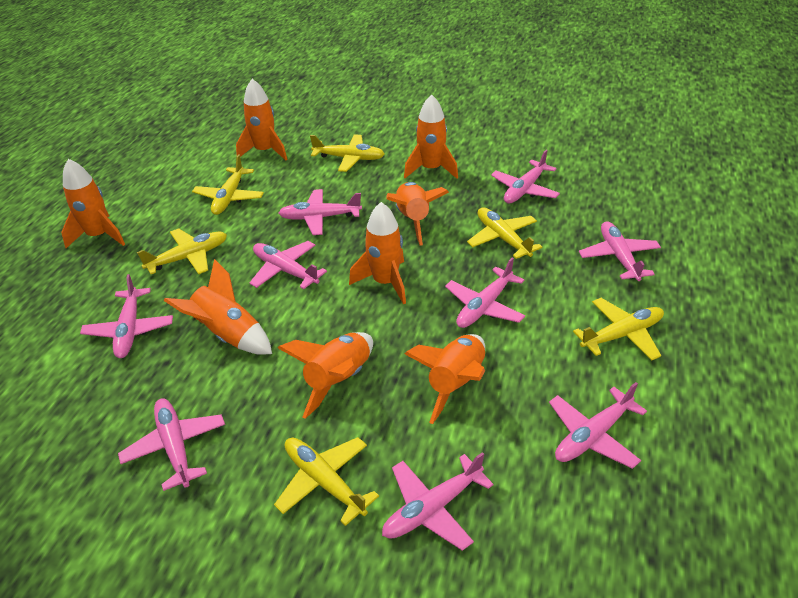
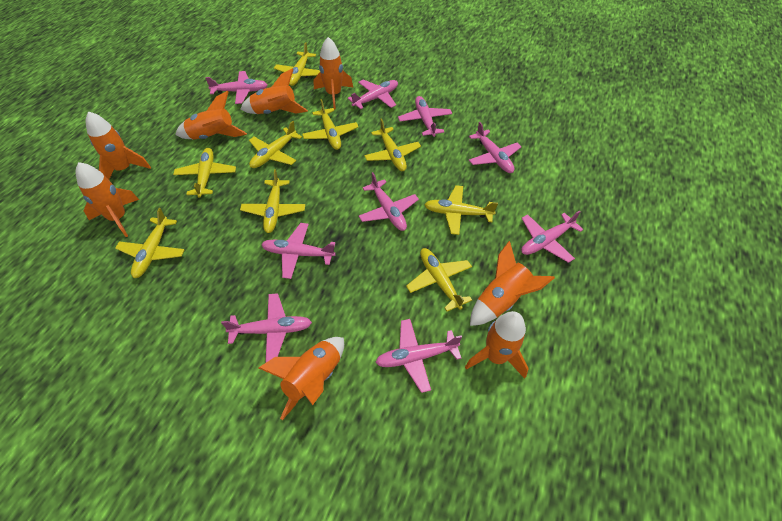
yellow plane: [137,228,227,274] [192,154,264,215] [274,437,379,526] [310,134,385,172] [467,207,542,259] [573,298,664,360] = 6 -> [115,208,185,278] [173,148,236,198] [240,169,305,233] [249,121,302,168] [274,42,320,86] [302,99,358,150] [364,119,421,171] [406,248,472,312] [424,185,498,235] = 9

